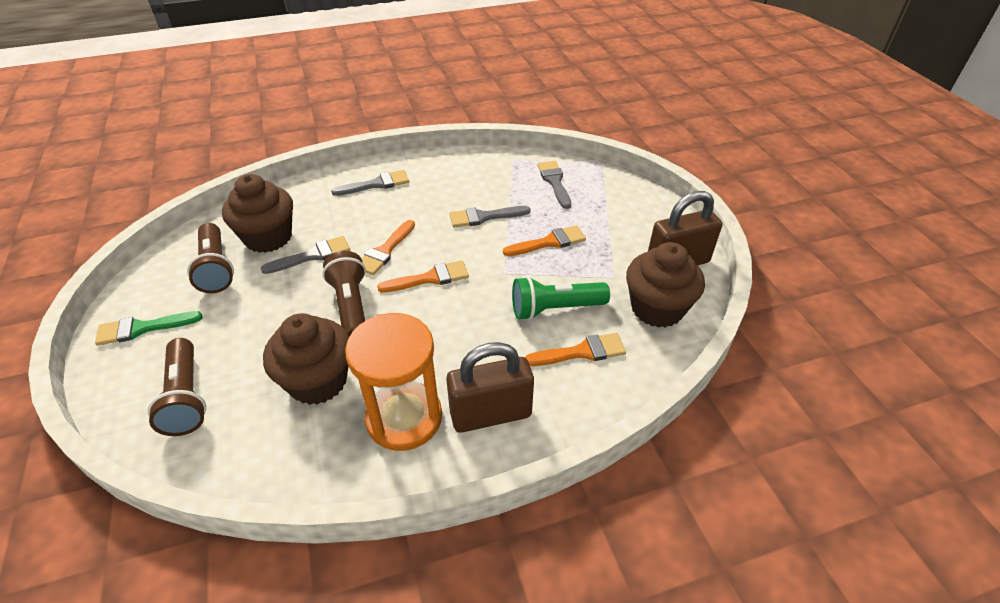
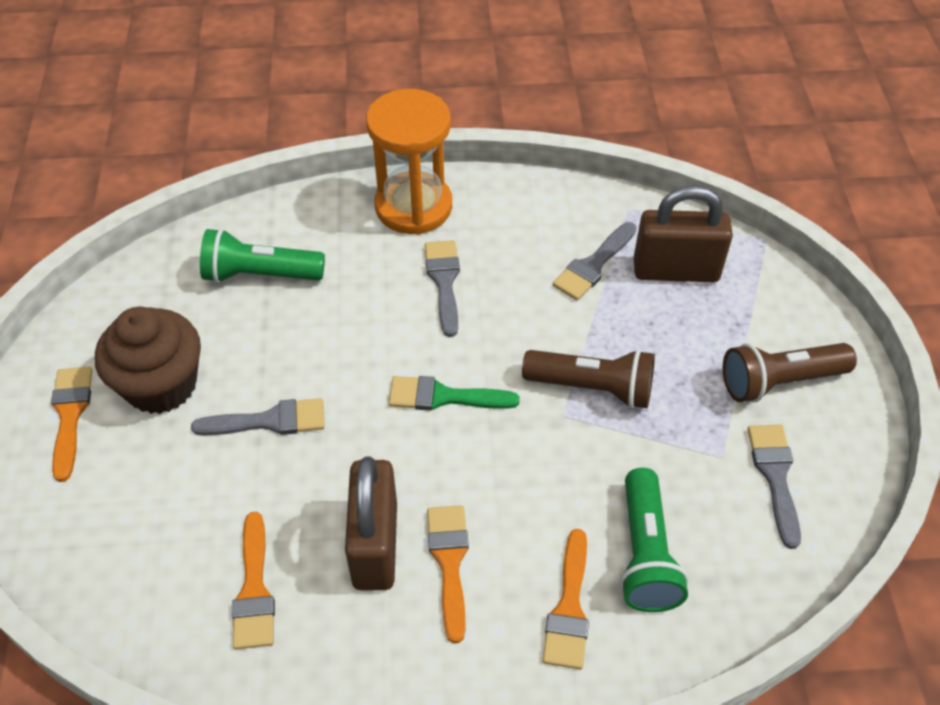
brown cupcake: [222,174,293,253] [263,313,349,405] [626,242,705,328] = 3 -> [95,307,201,414] = 1
brown flashlight: [148,338,206,436] [187,223,234,293] [322,251,366,337] = 3 -> [522,349,655,409] [723,343,857,402] = 2
green flashlight: [512,276,610,320] = 1 -> [200,228,325,283] [620,468,689,612] = 2

